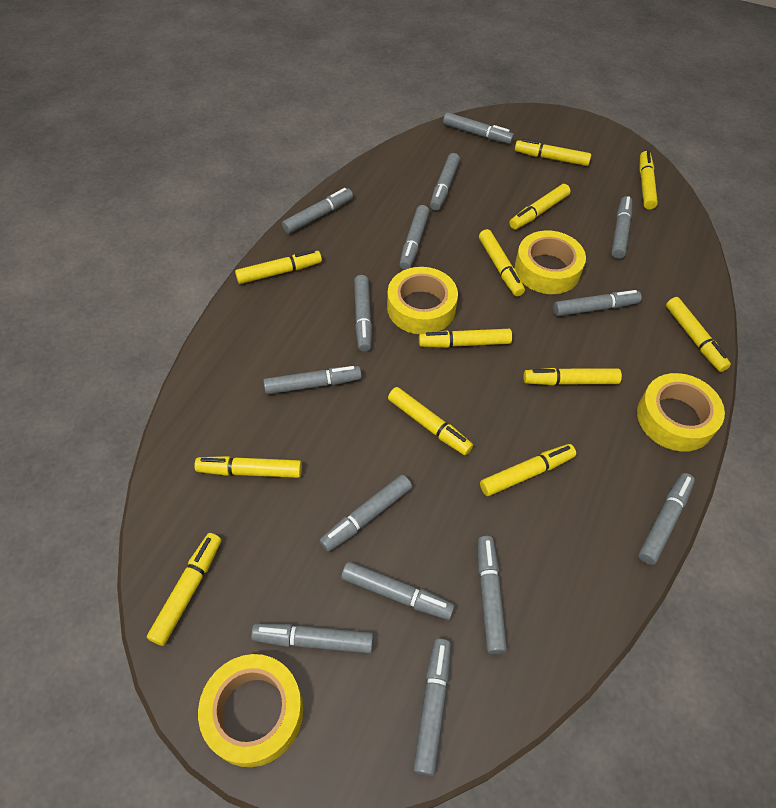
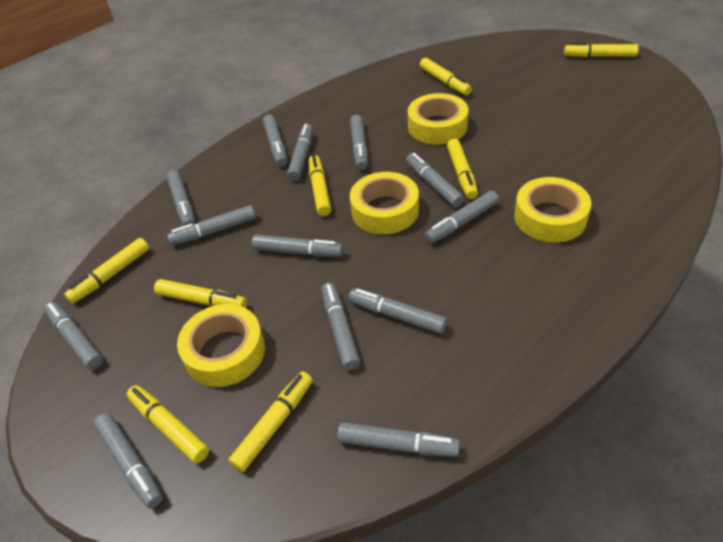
grey marker: [251,623,374,653] [263,366,362,394] [282,188,353,234] [320,475,412,552] [341,562,455,620] [354,275,372,352] [400,205,430,270] [413,639,451,776] [430,153,460,211] [443,112,514,144] [478,536,507,654] [553,290,642,316] [611,196,632,259] [638,473,695,565] = 14 -> [45,302,103,370] [93,413,163,508] [167,171,195,226] [167,205,256,246] [252,235,343,257] [263,115,287,166] [287,124,313,181] [321,283,360,370] [337,422,460,457] [348,289,447,334] [350,115,368,170] [406,153,464,207] [424,191,499,243] = 13
yellow marker: [147,533,221,646] [194,456,302,478] [235,250,322,284] [388,387,473,455] [419,329,512,348] [479,229,525,296] [480,444,576,496] [509,184,571,230] [515,139,591,166] [523,368,622,385] [639,151,658,209] [666,297,731,372] = 12 -> [64,238,149,304] [127,385,209,463] [154,279,247,308] [228,372,313,472] [309,155,331,216] [420,58,472,95] [447,139,478,199] [564,43,639,57] = 8

